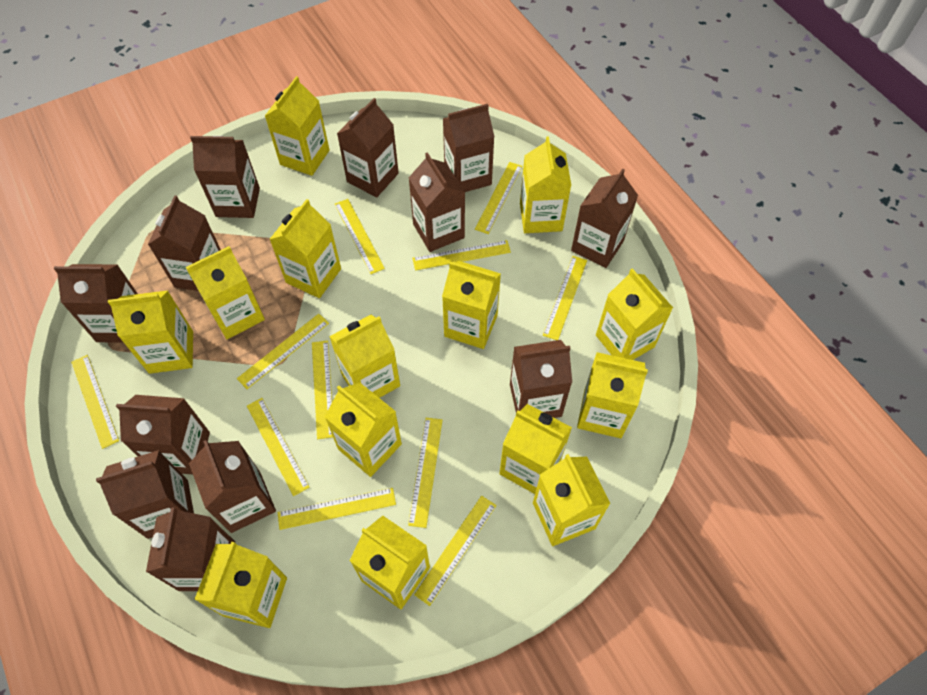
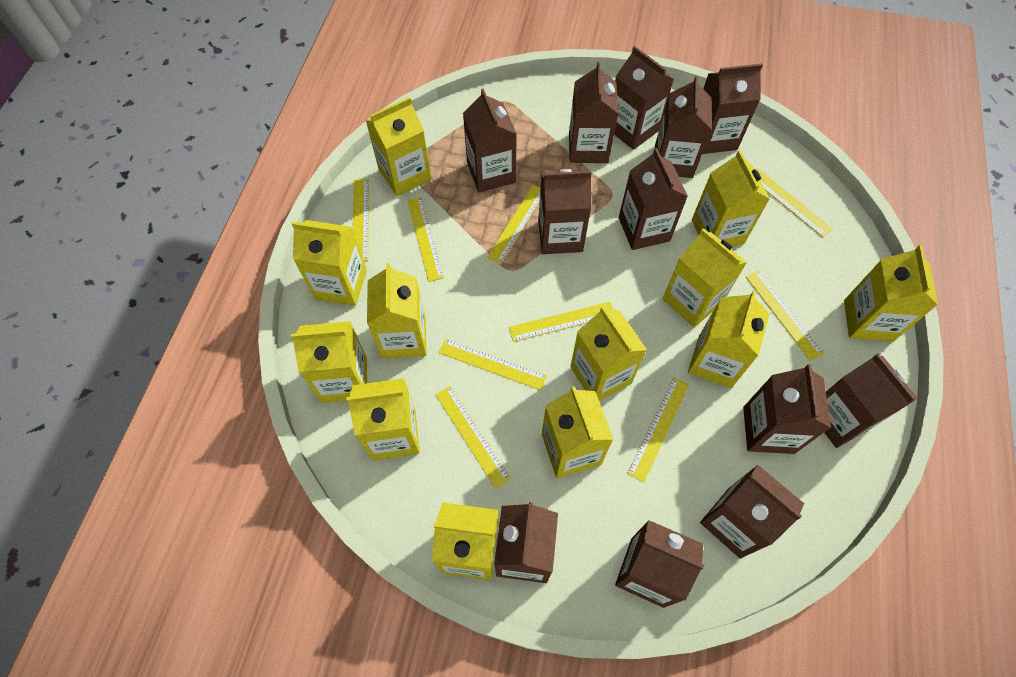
yellow carton: [108,290,193,374] [186,246,265,339] [194,542,287,628] [265,76,329,176] [269,199,341,298] [325,382,402,477] [329,315,400,398] [349,516,430,609] [442,261,501,349] [499,404,572,494] [520,136,571,233] [533,454,611,546] [577,352,648,438] [596,268,673,360] = 14 -> [291,321,367,403] [292,220,367,306] [346,378,420,460] [366,97,431,196] [367,263,426,359] [432,502,499,580] [542,386,614,478] [570,306,647,401] [663,228,747,327] [688,290,770,388] [692,150,770,247] [844,245,938,342] = 12
yellow ruler: [71,355,119,449] [237,314,329,389] [247,398,310,496] [278,488,396,530] [312,340,333,439] [335,199,385,274] [408,418,442,528] [412,240,511,271] [414,496,497,606] [475,162,523,234] [543,256,587,340] = 11 -> [353,179,369,261] [407,197,444,282] [435,386,511,489] [439,339,547,390] [487,185,540,264] [509,302,613,342] [627,377,689,482] [746,270,824,361] [756,168,833,237] = 9

